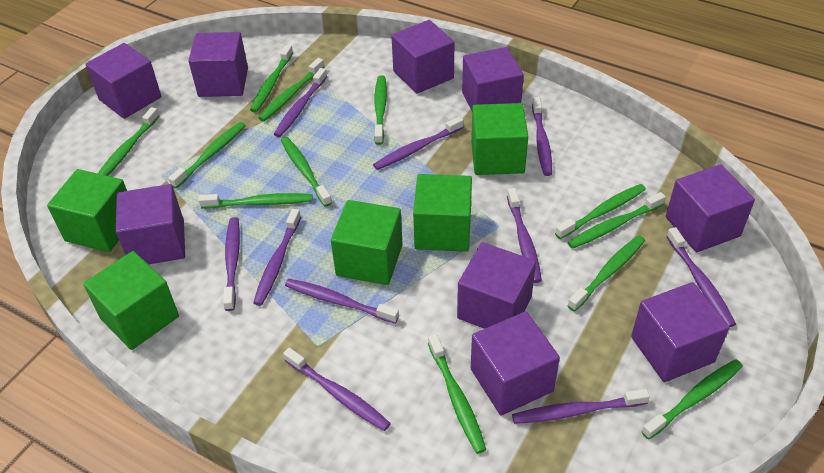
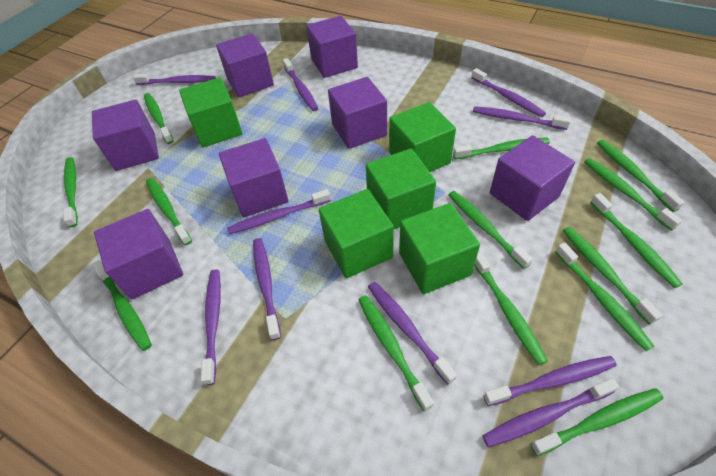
green toothbrush: [98,107,159,176] [168,122,246,189] [199,193,312,209] [250,45,293,113] [258,58,324,121] [281,137,332,207] [374,75,387,145] [428,334,486,454] [555,184,646,239] [568,192,666,249] [568,235,645,312] [641,359,743,440] = 12 -> [63,157,78,227] [92,260,152,351] [144,93,174,144] [146,178,192,245] [359,295,434,411] [448,191,533,269] [453,137,550,159] [474,251,548,365] [531,388,664,456] [555,243,654,351] [563,227,663,325] [584,158,682,231] [590,193,683,288] [597,140,685,212] = 14
purple cube: [85,43,161,119] [116,184,185,264] [188,32,248,97] [391,20,454,94] [457,242,536,329] [462,47,524,111] [471,311,560,415] [631,282,730,382] [666,164,755,252] = 9 -> [92,100,159,171] [94,209,183,299] [216,33,274,97] [219,138,289,217] [306,16,358,78] [328,77,387,149] [490,135,575,221] = 7

